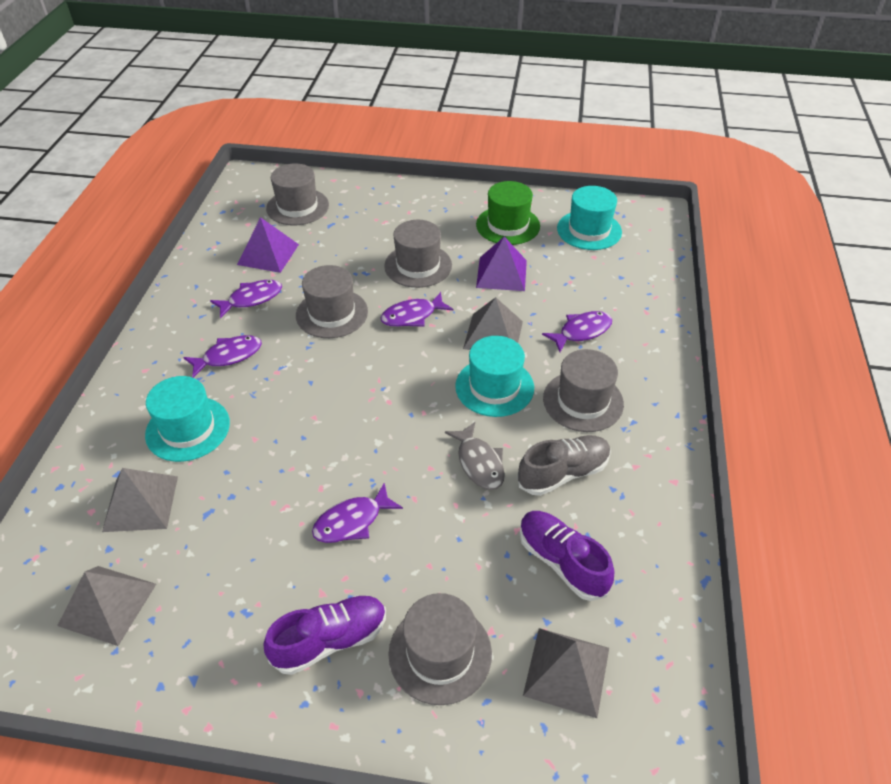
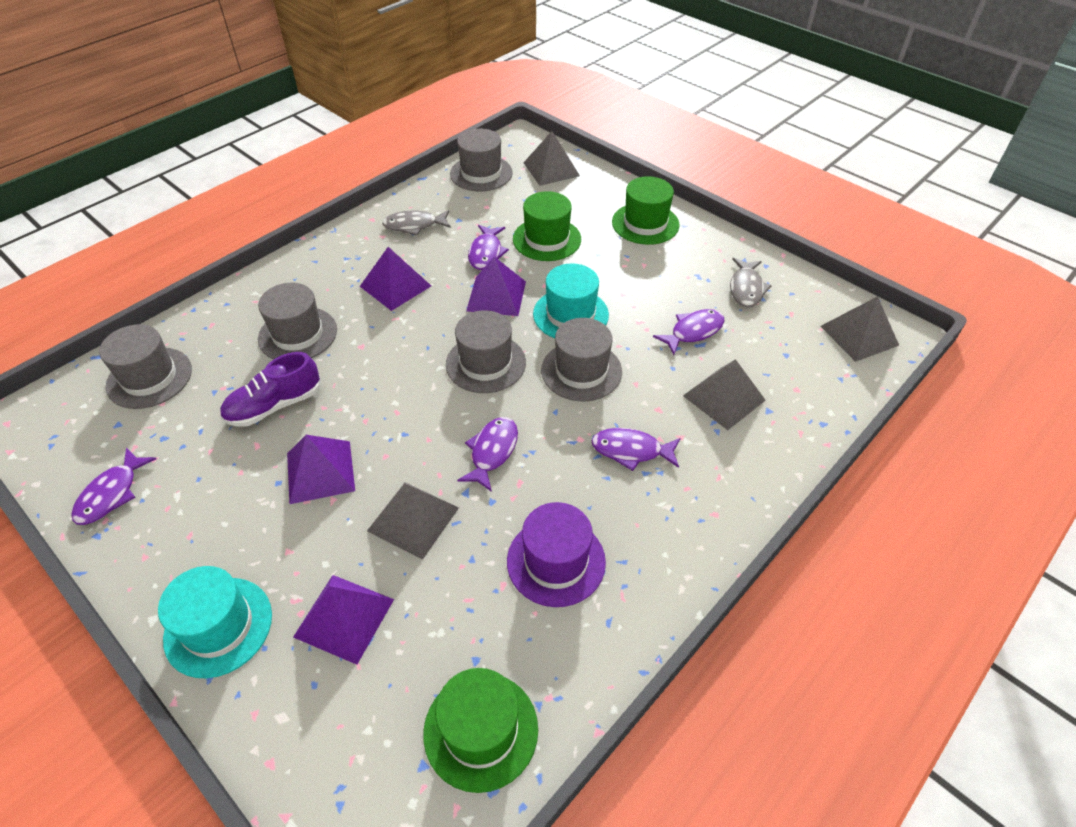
green hat: [476,181,540,245] = 1 -> [423,668,538,793] [513,191,581,261] [612,176,679,245] = 3
grey fish: [445,422,505,490] = 1 -> [382,210,451,235] [730,258,772,307] = 2
grey shoe: [518,435,611,496] = 1 -> none = 0
purple hat: none = 0 -> [507,502,606,607] = 1
purple pyramid: [237,217,299,273] [476,237,527,291] = 2 -> [287,435,355,504] [293,575,394,664] [360,247,431,311] [466,257,526,316] = 4
purple shoe: [264,595,386,675] [520,511,614,601] = 2 -> [220,352,321,427] = 1
turquoise hat: [145,376,230,462] [455,336,534,417] [557,186,622,250] = 3 -> [158,566,272,678] [533,263,609,338] = 2

